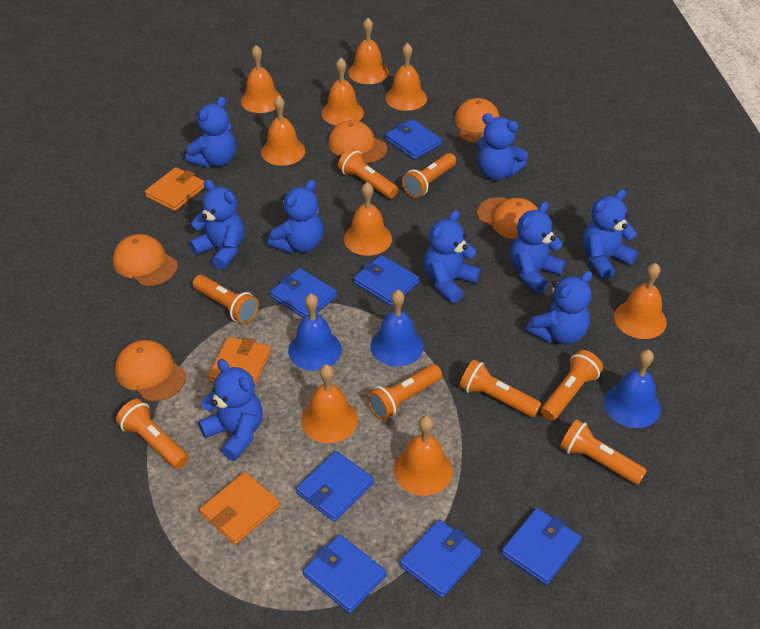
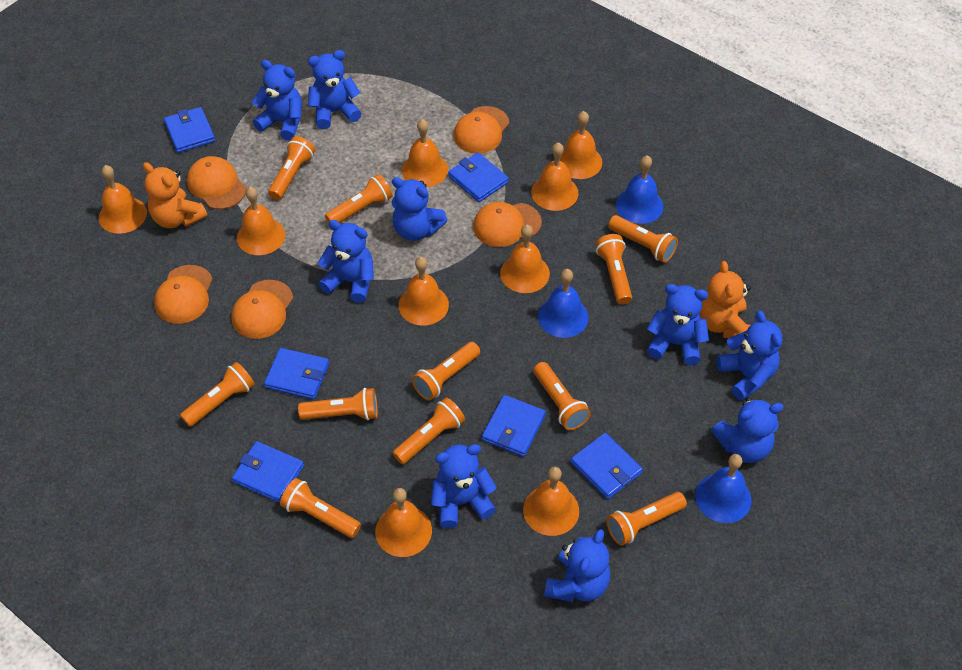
blue wallet: [270,268,337,318] [296,451,374,522] [303,534,387,613] [353,255,419,306] [385,119,442,160] [400,520,481,598] [501,508,581,585] = 7 -> [164,107,215,153] [232,441,304,503] [264,348,329,399] [448,152,509,202] [482,395,546,457] [571,433,643,499] = 6
orange flashlight: [116,399,189,469] [192,275,259,324] [338,148,398,199] [367,364,442,420] [402,153,456,198] [459,360,541,418] [541,350,603,421] [560,419,647,485] = 8 -> [180,362,255,427] [268,136,315,200] [280,478,361,538] [298,388,378,420] [325,174,393,223] [393,397,465,464] [412,342,480,401] [533,362,591,430] [595,234,632,305] [606,492,687,546] [608,215,678,263] = 11
orange teddy bear: none = 0 -> [143,162,207,228] [699,261,751,338] = 2
orange wallet: [145,167,204,211] [200,472,280,545] [208,337,271,385] = 3 -> none = 0

